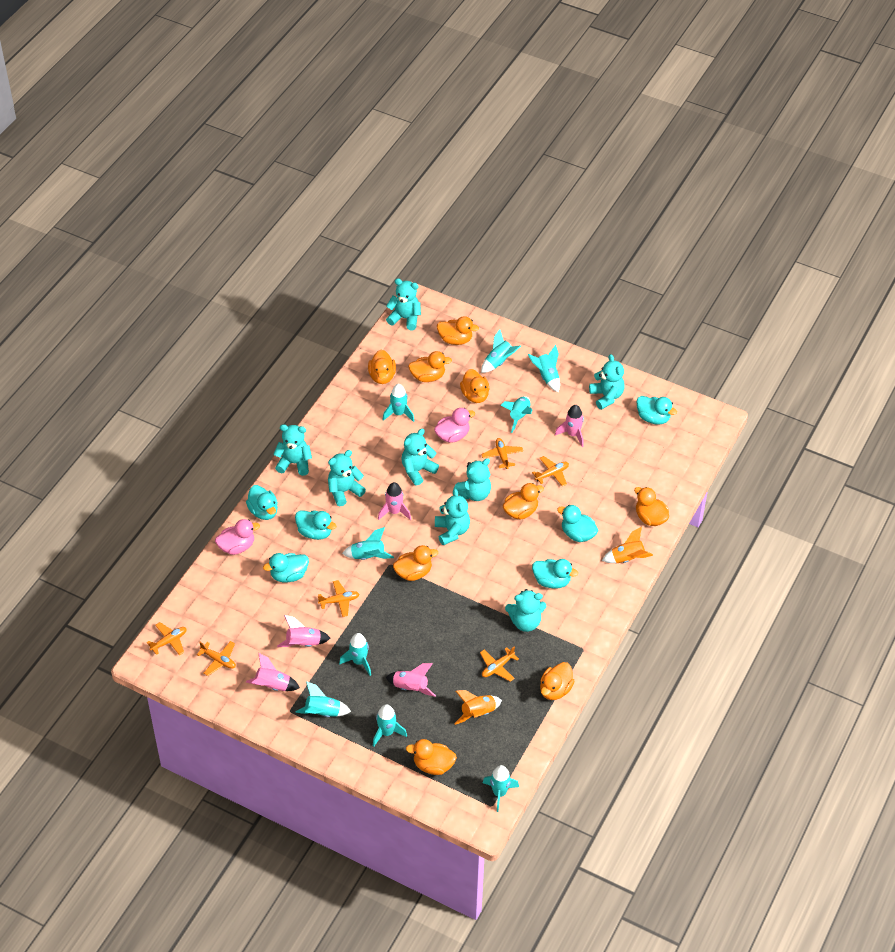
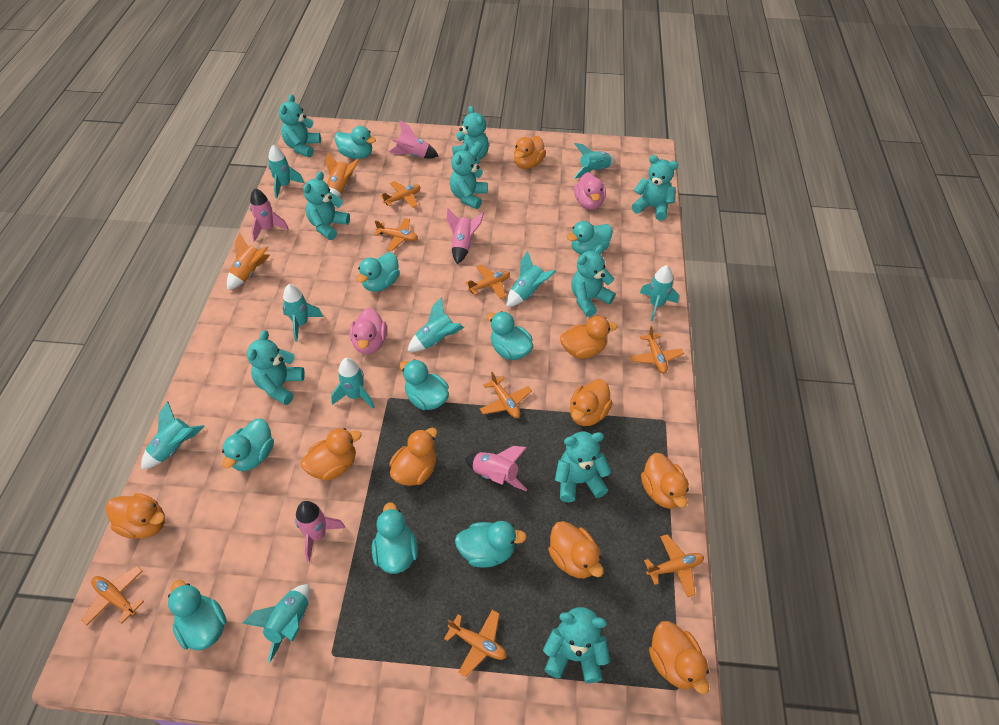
orange plane: [147,622,186,655] [197,641,236,676] [318,580,359,617] [480,647,519,682] [481,438,523,469] [532,456,569,487] = 6 -> [81,566,144,625] [374,218,418,251] [381,181,421,208] [444,610,507,677] [465,265,510,299] [480,372,532,418] [630,326,684,373] [644,534,704,597] = 8
turquoise duck: [246,485,278,520] [263,553,309,583] [295,510,336,540] [532,559,578,588] [557,505,598,542] [636,396,677,424] = 6 -> [168,580,227,651] [222,418,274,471] [335,126,376,159] [356,252,400,292] [372,502,418,574] [399,359,449,410] [455,521,527,568] [487,311,533,360] [567,221,613,255] = 9
turquoise teddy bear: [273,424,312,476] [328,450,366,506] [386,278,421,330] [401,428,439,485] [435,489,470,546] [454,458,491,501] [505,589,546,632] [589,354,625,410] = 8 -> [247,330,305,405] [279,94,321,157] [303,171,350,240] [450,143,488,209] [452,106,489,164] [543,607,610,683] [555,432,611,502] [571,245,616,317] [632,155,678,221] = 9

